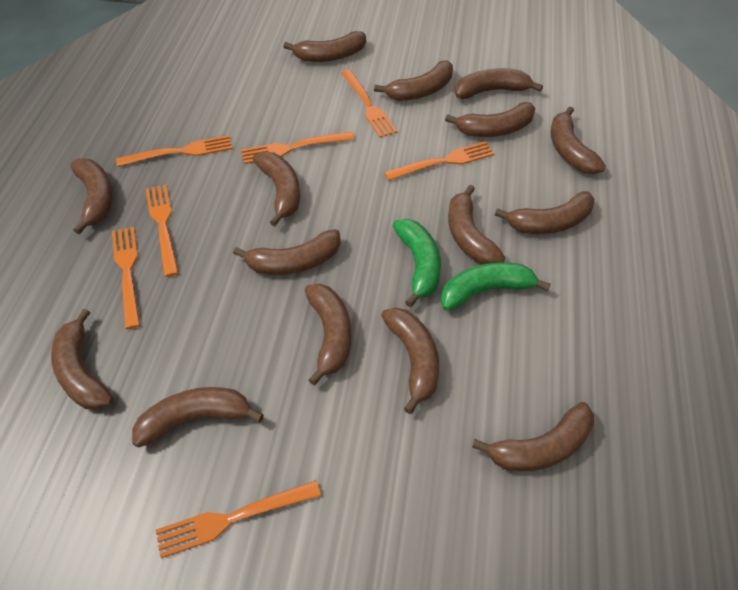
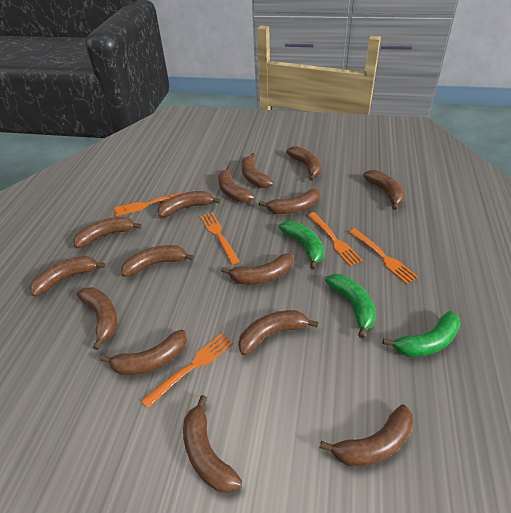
green banana: [393,219,441,307] [440,262,551,311] = 2 -> [279,221,324,270] [325,274,376,338] [382,311,461,357] = 3
orange fork: [112,227,140,329] [116,135,233,167] [146,185,179,277] [156,480,321,558] [241,132,354,164] [341,70,397,138] [384,141,495,181] = 7 -> [114,192,186,216] [141,333,233,409] [200,212,240,264] [308,212,362,266] [349,228,418,284] = 5

